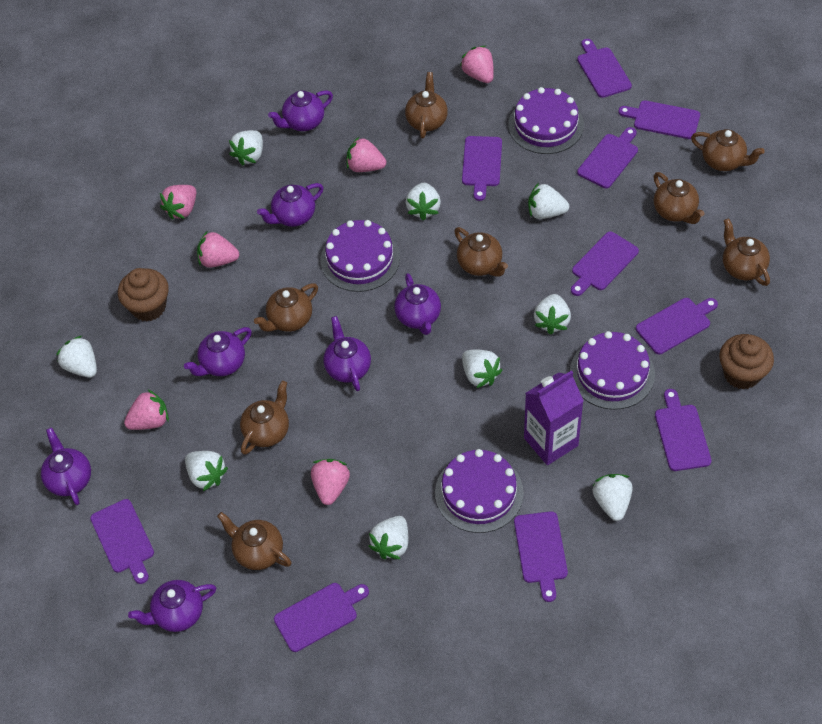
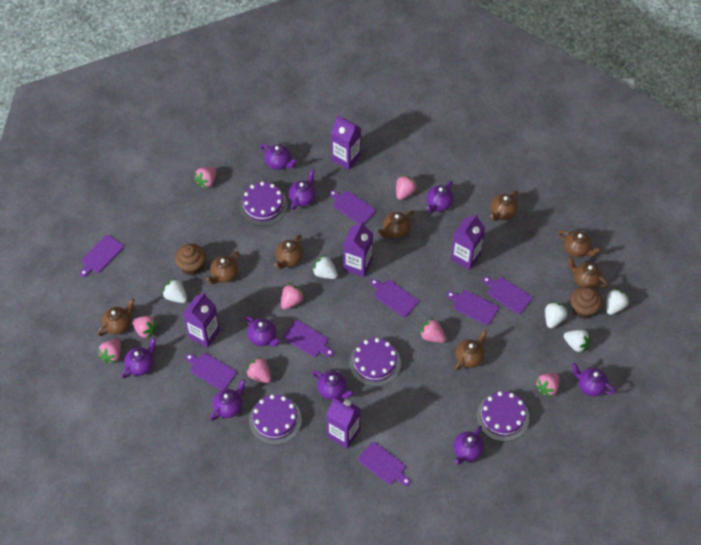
pink strawberry: [124,390,169,430] [160,185,196,220] [197,231,239,268] [311,459,350,505] [346,137,386,172] [460,46,494,83] = 6 -> [98,339,121,363] [132,316,158,339] [194,167,217,188] [246,357,271,383] [281,284,305,310] [396,175,417,200] [420,318,446,343] [535,373,560,397] = 8
purple carton: [524,370,584,465] = 1 -> [183,292,220,348] [326,396,361,449] [331,115,361,170] [343,221,373,277] [451,214,485,270] = 5
purple cutting board: [90,499,154,584] [274,583,369,652] [462,136,502,201] [514,511,568,602] [571,232,639,296] [577,39,632,98] [577,127,638,188] [618,100,700,139] [636,298,718,354] [655,389,711,471] = 10 -> [80,235,124,277] [185,353,237,390] [283,320,334,357] [329,190,376,224] [358,442,410,486] [370,279,419,317] [446,290,499,325] [482,276,532,314] = 8
purple teapot: [41,428,91,505] [128,580,216,632] [184,327,252,376] [257,183,324,227] [268,90,333,131] [323,316,371,391] [394,273,441,335] = 7 -> [121,338,156,378] [210,380,246,421] [244,316,280,346] [260,144,297,170] [289,169,316,210] [312,371,354,400] [426,181,454,213] [453,426,484,465] [571,363,615,396] = 9
white strawberry: [56,335,97,378] [185,451,228,491] [229,130,263,165] [368,516,408,559] [406,183,441,221] [462,350,502,388] [528,183,569,219] [534,294,571,335] [593,474,633,521] = 9 -> [162,278,187,303] [312,255,338,279] [545,302,568,328] [564,330,590,353] [606,289,629,315] = 5

